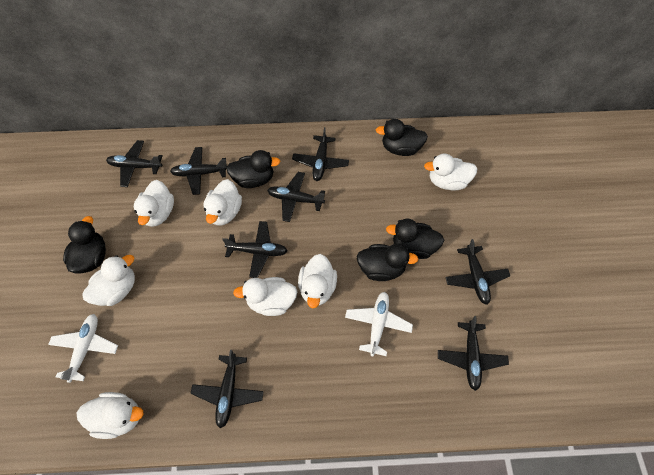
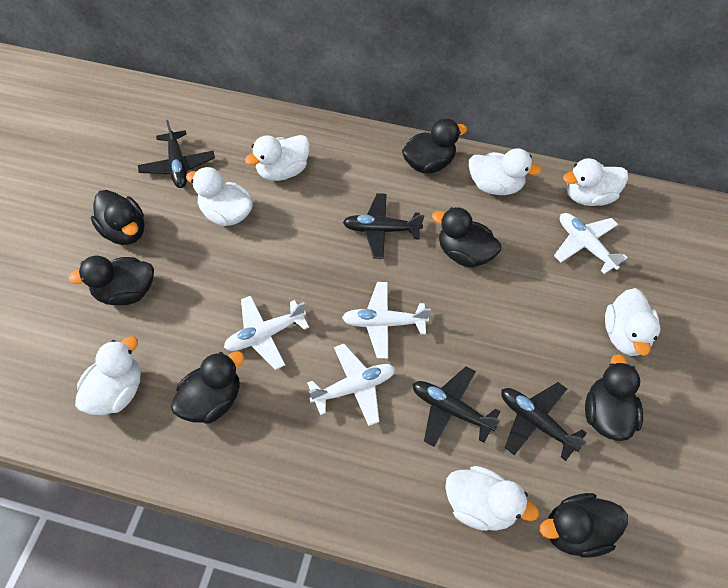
black duck: [63,216,106,274] [226,150,281,188] [357,244,418,281] [376,119,428,156] [386,219,444,259] = 5 -> [68,255,154,305] [91,190,145,245] [171,351,244,424] [402,118,467,173] [432,207,502,268] [540,493,628,558] [585,354,643,441] = 7
black plane: [106,140,163,187] [170,147,227,195] [190,350,264,428] [222,221,287,278] [267,172,325,222] [292,127,349,181] [438,316,509,391] [445,239,510,305] = 8 -> [138,120,215,188] [343,193,424,259] [413,366,501,447] [501,382,587,461] = 4
white plane: [48,314,118,383] [345,292,413,356] = 2 -> [224,296,309,370] [307,344,395,426] [342,282,431,359] [554,213,628,274] = 4

